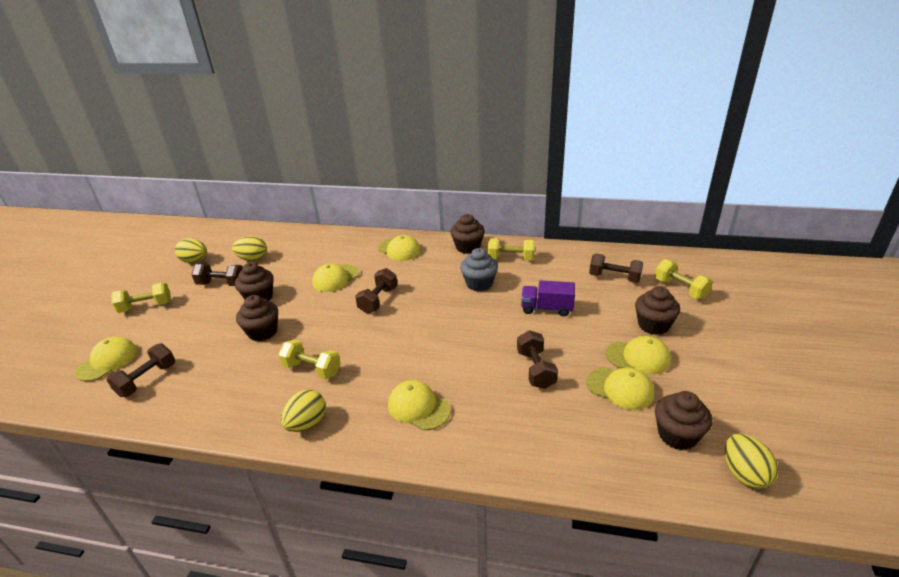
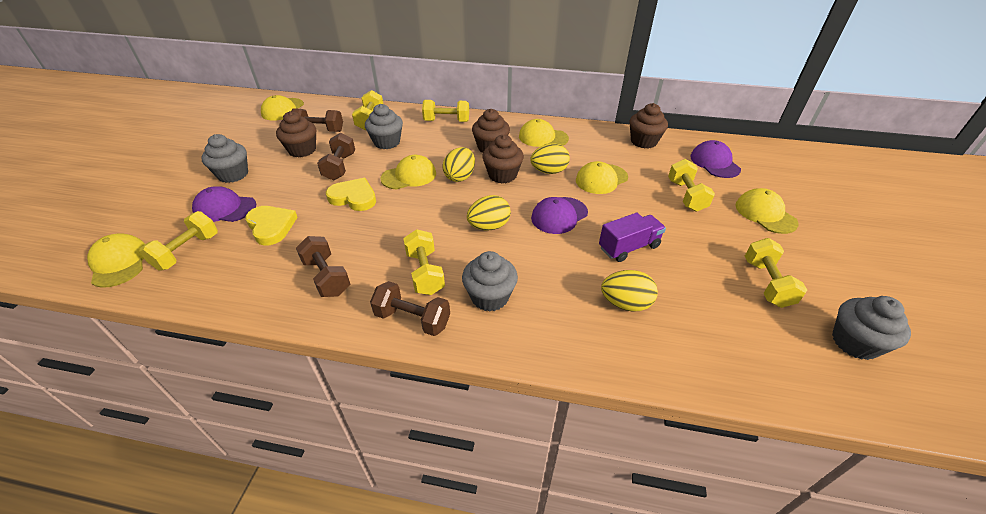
brown cupcake: [235,262,274,301] [236,295,278,341] [450,214,485,254] [635,286,680,335] [655,391,712,450] = 5 -> [276,111,316,157] [472,109,510,152] [482,135,524,183] [629,103,668,148] = 4
brown dumbbell: [106,343,175,397] [191,263,243,286] [355,268,397,314] [517,330,558,389] [589,254,643,283] = 5 -> [291,108,343,132] [296,236,350,297] [317,133,355,180] [370,281,450,336] = 4
grey cupcake: [460,248,498,291] = 1 -> [201,134,248,183] [365,104,403,149] [462,251,518,312] [832,296,911,360] = 4
purple cap: none = 0 -> [192,186,256,222] [531,197,588,234] [690,140,741,178] = 3
yellow dumbbell: [111,282,171,313] [278,340,341,379] [488,238,535,260] [655,259,713,300] = 4 -> [139,211,218,271] [352,90,383,130] [403,229,445,295] [422,100,469,122] [668,159,715,212] [745,238,807,308] = 6
yellow heart: none = 0 -> [245,206,298,245] [326,178,376,211] = 2

